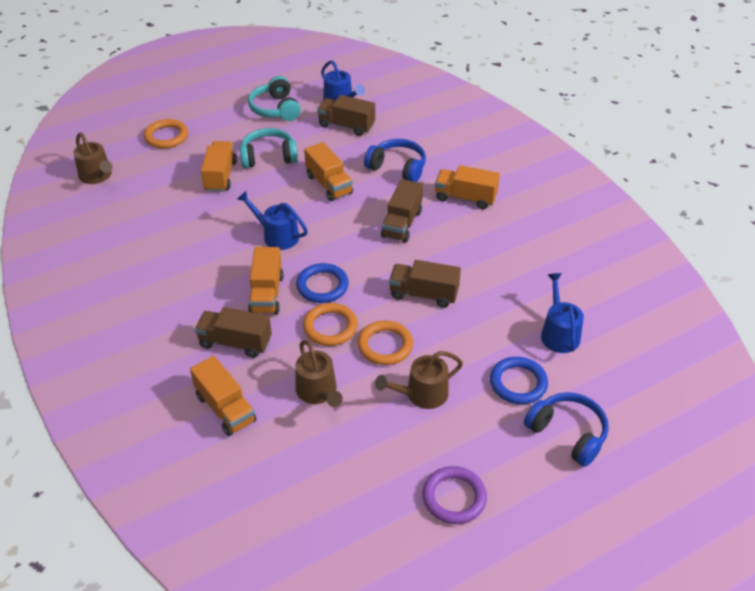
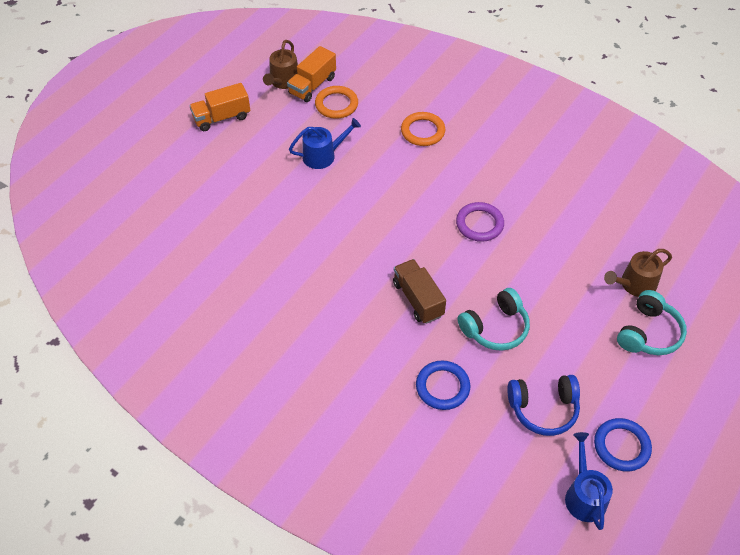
blue headphones: [364,139,426,182] [524,392,609,467] = 2 -> [507,375,580,436] = 1
blue watering can: [237,191,308,250] [321,60,365,100] [541,273,584,353] = 3 -> [289,118,361,169] [565,432,613,530] = 2
brown truck: [195,307,272,358] [317,95,375,136] [381,179,423,243] [389,260,461,308] = 4 -> [393,259,446,324] = 1
brown watering can: [74,133,113,184] [296,340,343,407] [375,351,463,409] = 3 -> [263,40,298,89] [604,249,672,297] = 2
orange ring: [144,119,188,149] [303,303,358,346] [357,321,413,365] = 3 -> [315,86,358,119] [401,112,445,146] = 2
orange truck: [190,356,256,436] [201,141,237,192] [248,247,284,314] [304,142,353,201] [435,165,500,209] = 5 -> [189,83,250,131] [287,46,336,102] = 2

